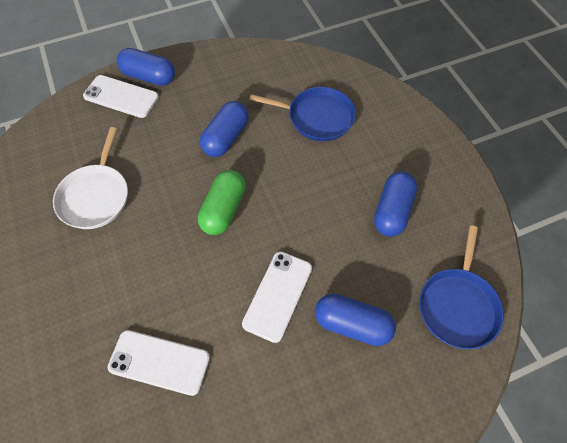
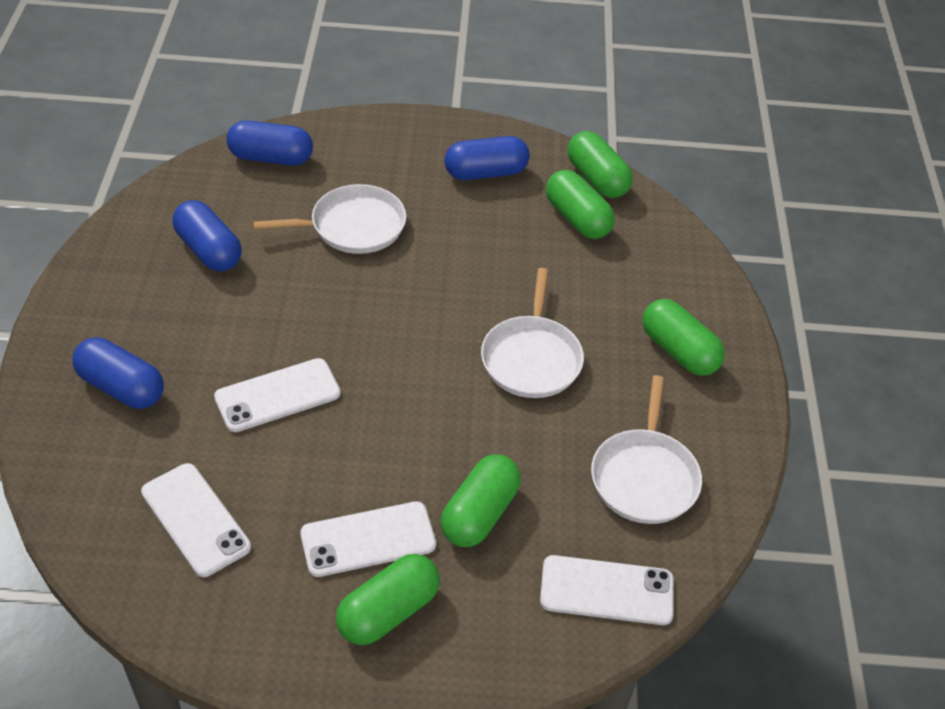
blue pan: [250,87,356,141] [419,225,504,349] = 2 -> none = 0
green capsule: [198,170,246,235] = 1 -> [336,554,440,645] [441,454,521,547] [546,170,615,239] [567,131,633,198] [642,299,725,376] = 5
white pan: [53,127,128,229] = 1 -> [253,184,406,254] [481,268,584,398] [591,375,702,524] = 3
white phone: [83,75,159,118] [108,330,210,396] [242,251,312,343] = 3 -> [141,463,251,577] [214,358,341,432] [300,501,436,577] [540,555,674,625] = 4

